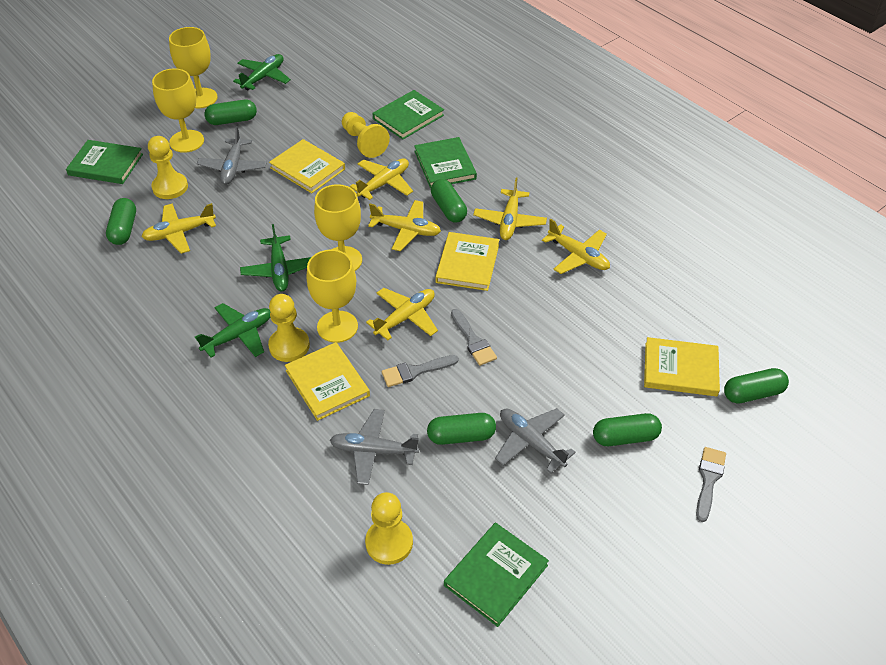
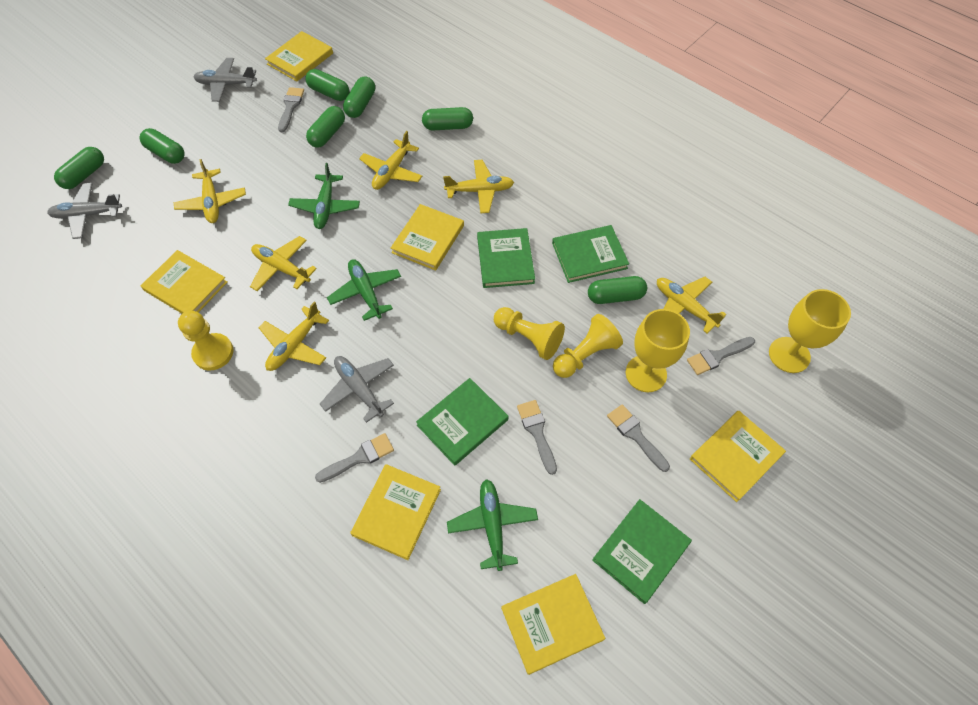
green capsule: [106,198,136,245] [204,100,257,125] [427,413,496,445] [431,179,467,223] [593,413,662,446] [724,368,789,404] = 6 -> [54,147,104,189] [140,128,185,164] [305,69,350,101] [306,106,345,148] [343,76,375,118] [422,107,473,130] [588,276,647,304] = 7
grey brush: [382,355,459,387] [451,309,497,366] [696,447,726,522] = 3 -> [278,87,304,132] [315,433,394,483] [517,400,557,475] [607,404,670,472] [687,337,755,375] = 5
yellow book: [269,139,345,193] [285,342,370,421] [435,232,499,291] [644,337,720,396] = 4 -> [141,250,227,314] [265,31,333,81] [350,464,441,560] [391,204,464,271] [501,574,605,675] [690,411,786,502] = 6
yellow goblet: [152,68,204,153] [169,27,218,109] [307,250,358,343] [314,184,362,271] = 4 -> [626,309,690,392] [769,289,851,373] = 2
yellow pawn: [148,136,188,199] [268,294,310,362] [342,112,390,158] [365,492,413,565] = 4 -> [178,311,233,370] [494,307,565,360] [553,314,623,378] = 3

